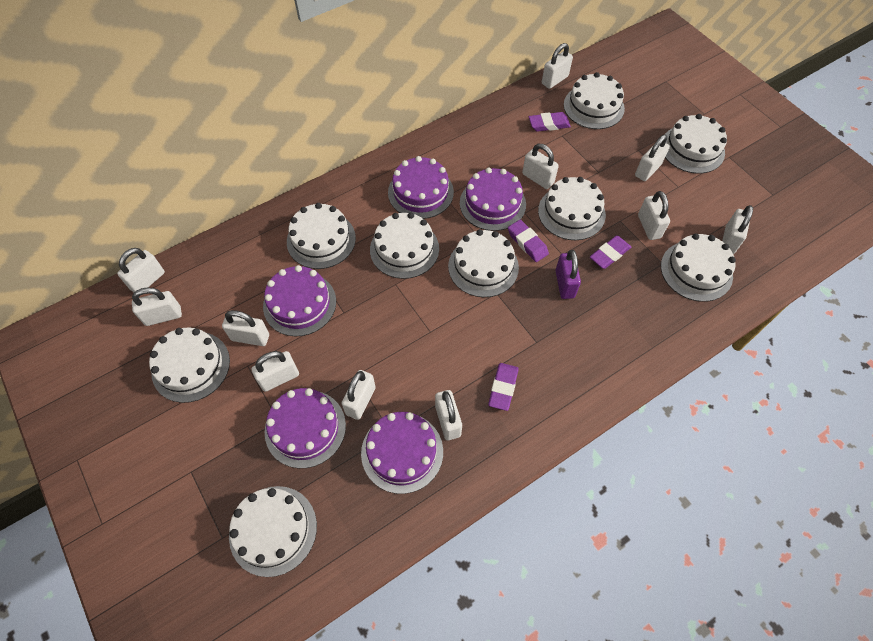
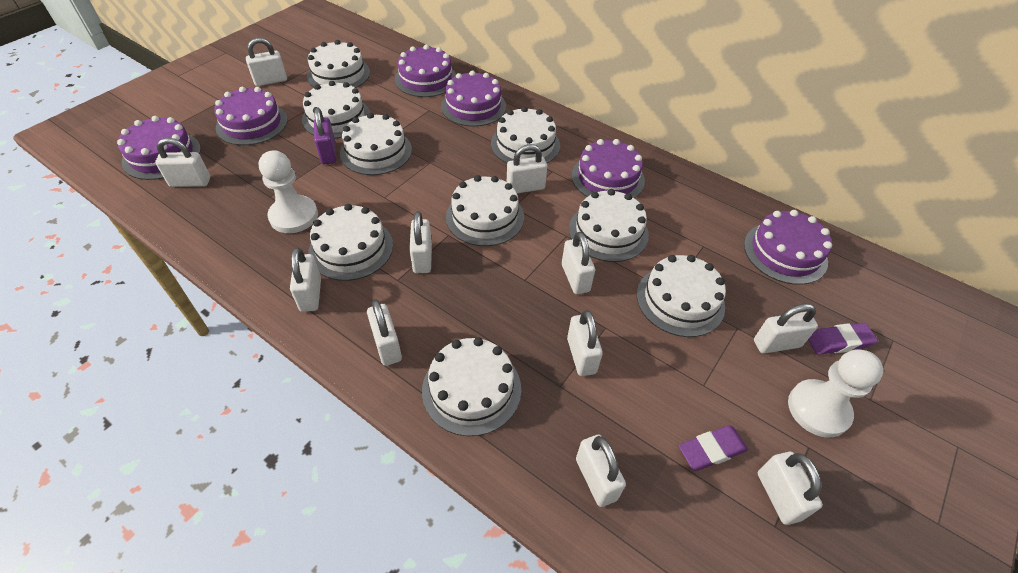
purple cake: [263,265,336,336] [265,388,346,468] [361,412,443,494] [388,156,454,219] [460,168,526,231] = 5 -> [117,116,201,180] [214,87,288,145] [395,45,456,97] [441,70,506,127] [571,139,645,198] [744,210,832,285] = 6
purple eraser: [488,363,519,411] [508,220,549,262] [529,112,571,132] [590,236,631,269] = 4 -> [679,425,748,471] [808,323,878,355] = 2
white pawn: none = 0 -> [259,150,318,233] [788,349,883,438] = 2

